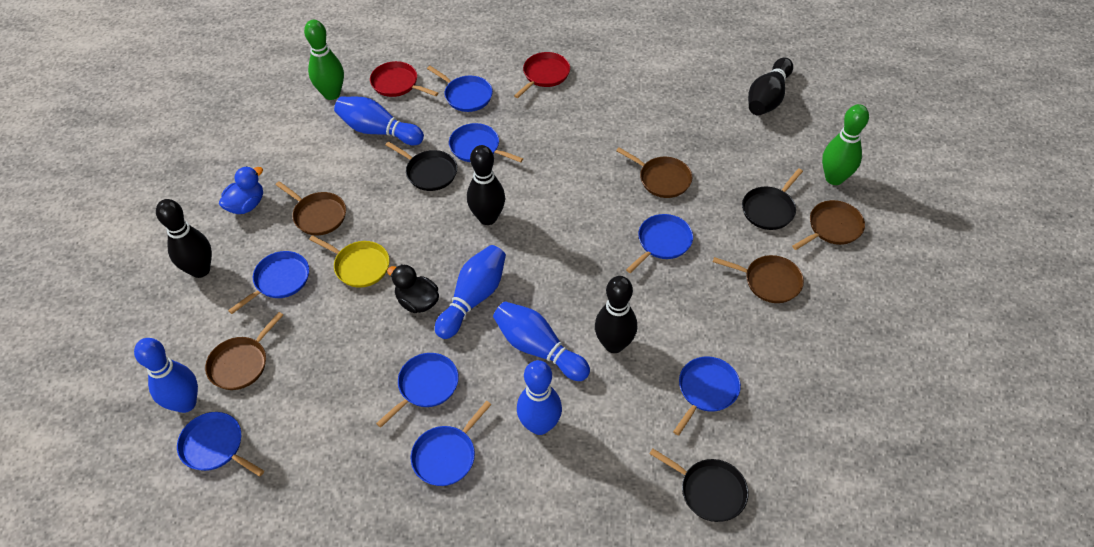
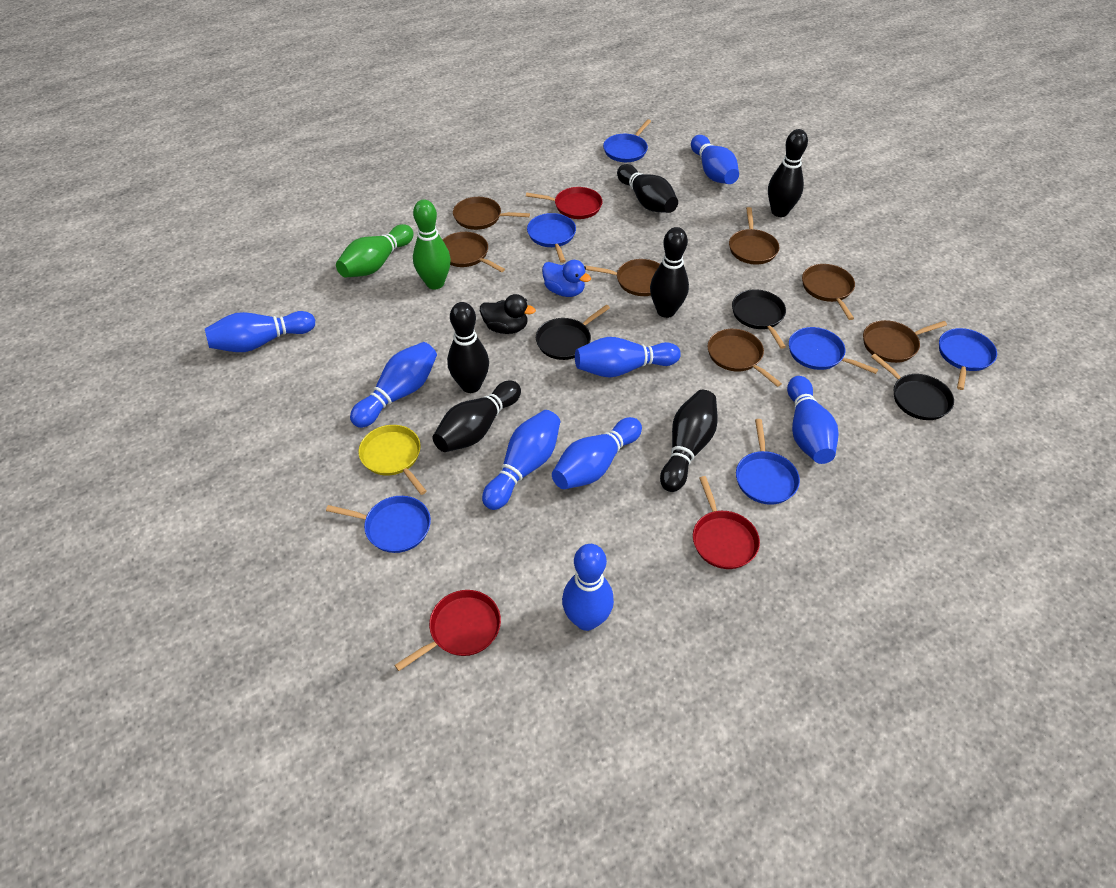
black bowling pin: [156,199,212,278] [467,145,505,225] [595,276,637,353] [748,58,793,115] = 4 -> [433,380,521,452] [447,302,489,393] [617,164,678,213] [650,227,689,318] [660,390,718,492] [768,129,808,217] = 6
blue bowling pin: [134,338,198,413] [334,97,424,145] [435,245,506,339] [493,301,590,381] [517,360,562,435] = 5 -> [205,311,315,352] [350,342,437,428] [482,410,561,510] [552,417,642,489] [562,544,614,631] [575,337,681,378] [691,135,739,184] [787,376,838,464] = 8
blue pan: [177,412,264,477] [228,251,309,314] [376,353,459,427] [411,401,491,486] [427,66,493,112] [449,123,523,163] [626,214,693,273] [673,356,741,436] = 8 -> [326,496,431,553] [527,213,576,263] [603,119,651,162] [736,419,800,505] [789,327,878,374] [939,328,997,390] = 6
brown pan: [205,312,283,390] [276,181,346,235] [616,147,692,198] [713,255,804,303] [792,200,865,250] = 5 -> [443,232,505,272] [453,197,530,230] [585,259,660,296] [708,329,782,387] [729,207,779,265] [802,264,855,320] [863,320,947,363] = 7
red pan: [370,61,438,97] [514,52,570,98] = 2 -> [395,590,501,671] [526,187,602,219] [693,476,760,569] = 3

